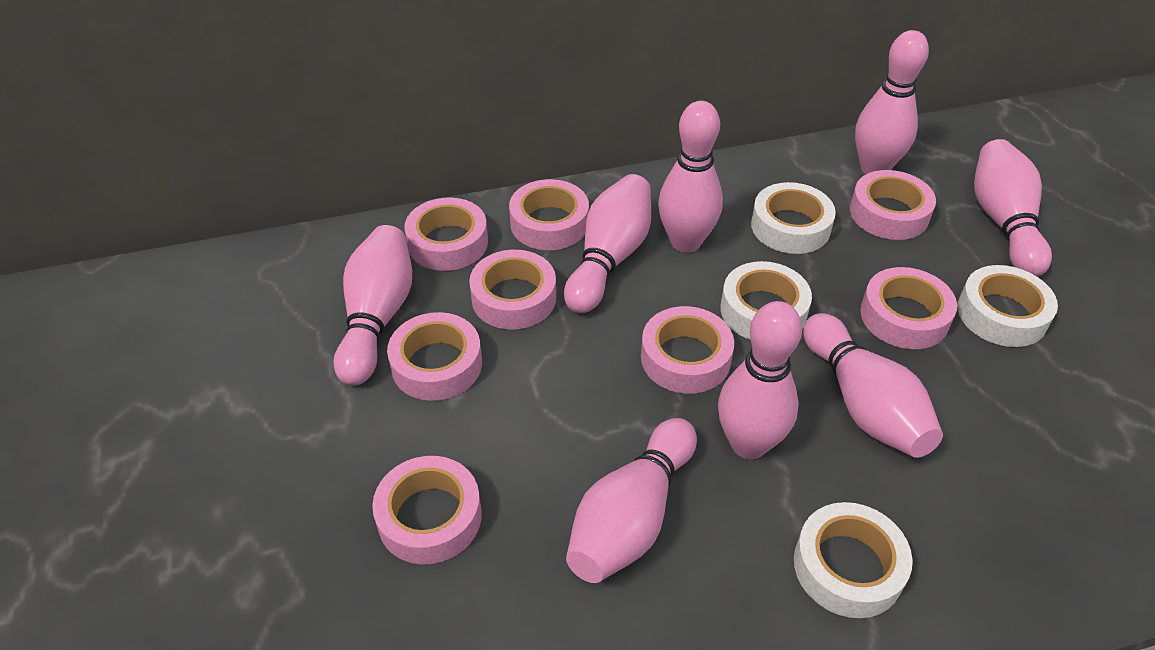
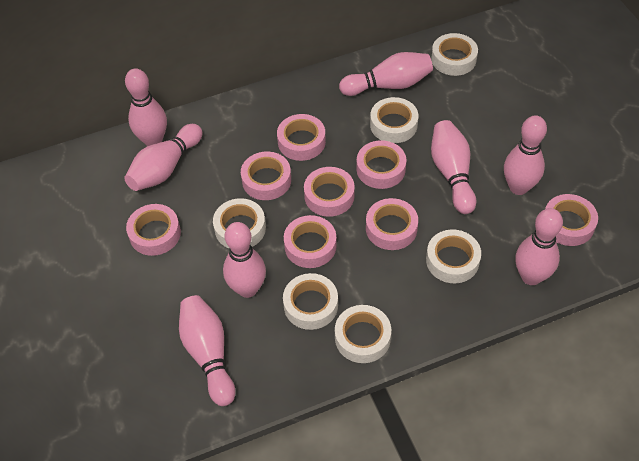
white tape: [721,261,812,340] [751,182,836,254] [794,502,913,618] [957,265,1058,347] = 4 -> [213,198,266,249] [283,273,338,330] [335,305,391,363] [370,97,418,143] [426,230,481,283] [431,33,478,76] = 6

